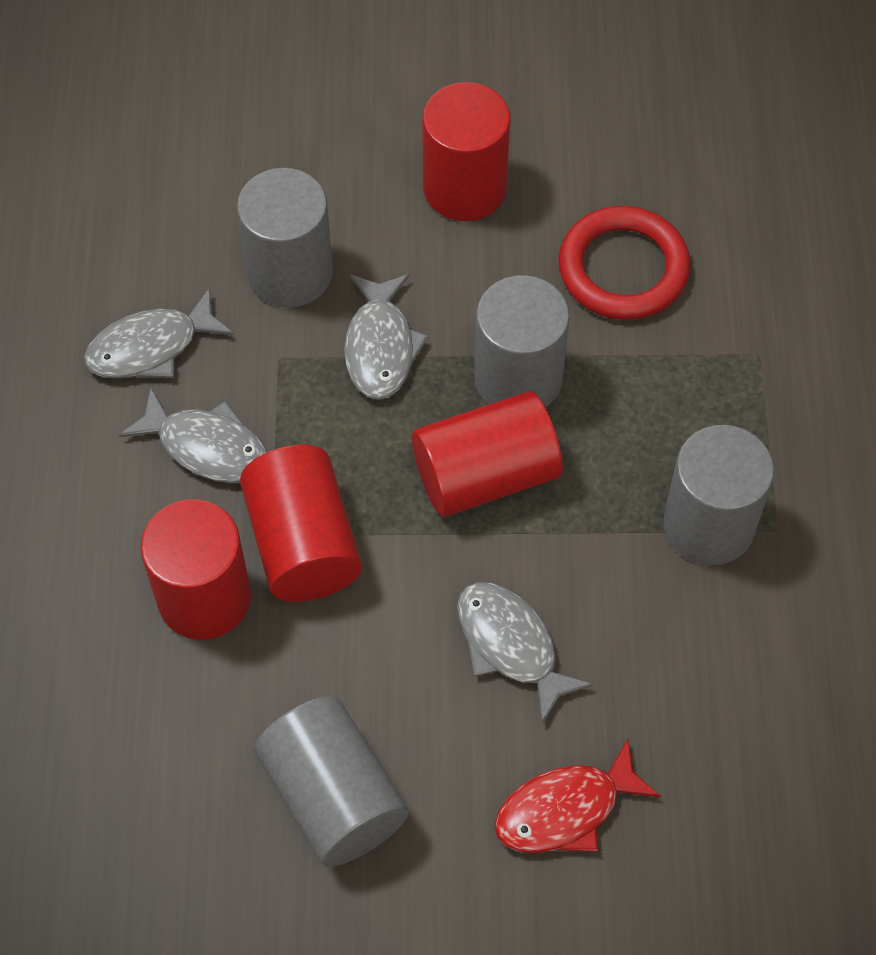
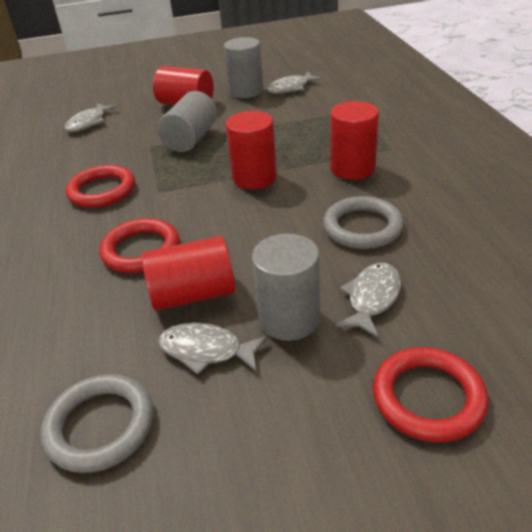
grey cylinder: [237,168,333,308] [255,696,408,867] [474,275,570,408] [663,425,774,565] = 4 -> [158,91,217,152] [224,37,263,98] [252,234,320,341] = 3
grey ring: none = 0 -> [41,374,154,473] [323,196,404,249] = 2
red fish: [495,739,661,853] = 1 -> none = 0
red ring: [558,206,690,320] = 1 -> [66,165,135,208] [100,218,180,273] [373,347,489,442] = 3

